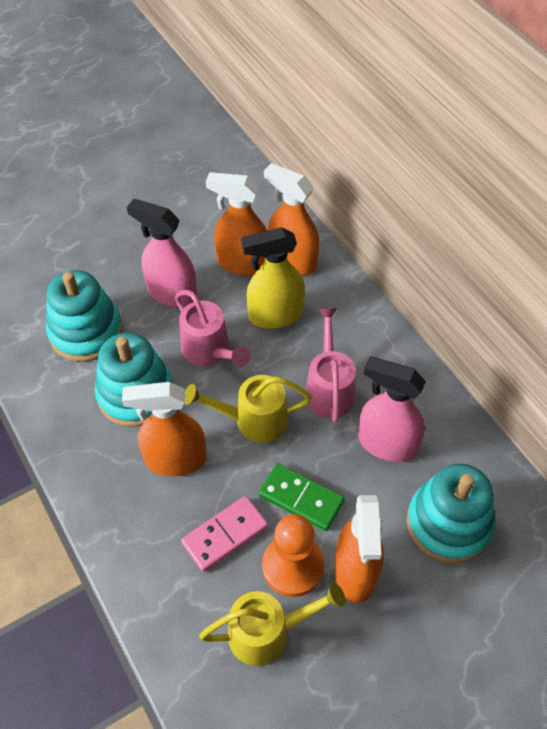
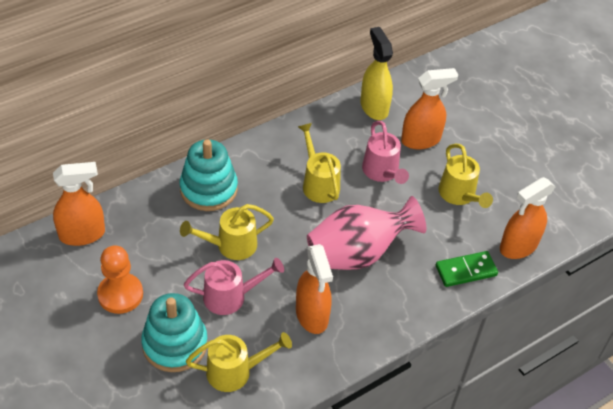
pink domino: [181,496,268,572] = 1 -> none = 0
pink spray bottle: [127,199,197,308] [358,357,426,462] = 2 -> none = 0
pink vase: none = 0 -> [307,196,426,270] = 1
turquoise stacking toy: [46,270,123,362] [95,333,173,427] [407,464,495,564] = 3 -> [141,293,207,372] [180,139,238,211] = 2
yellow watering can: [185,375,312,443] [199,583,346,666] = 2 -> [180,204,274,260] [186,332,292,392] [298,123,341,203] [439,144,493,208] = 4

